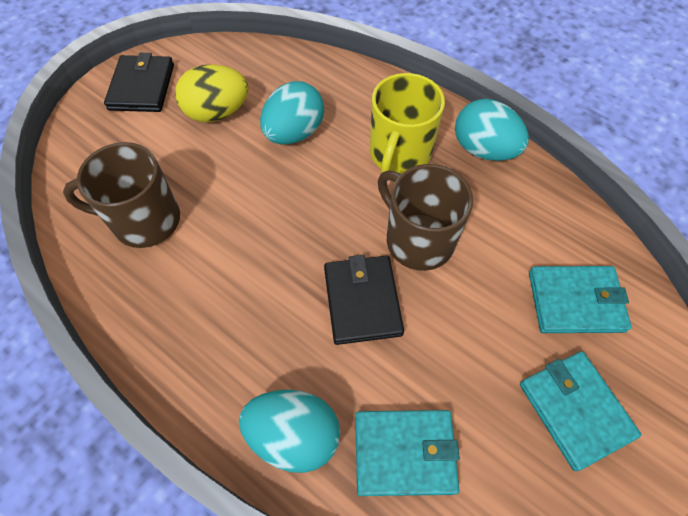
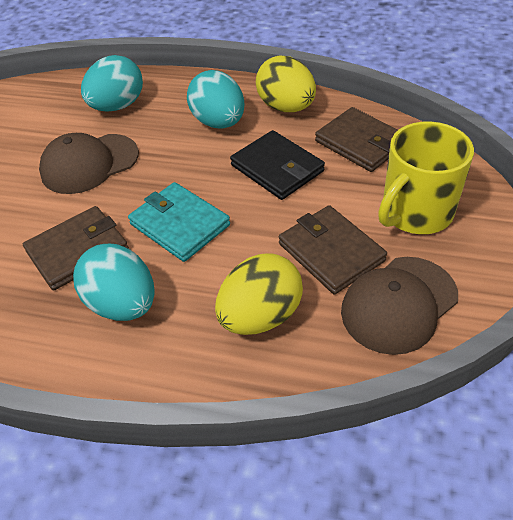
black wallet: [104,53,174,112] [324,255,404,345] = 2 -> [230,130,325,200] = 1
brown cap: none = 0 -> [39,133,139,194] [341,257,458,355] = 2
brown mug: [63,142,180,248] [378,164,473,271] = 2 -> none = 0
brown wallet: none = 0 -> [23,206,129,291] [279,205,387,295] [315,107,398,172] = 3
turquoise wallet: [355,410,460,496] [520,351,641,471] [529,266,632,333] = 3 -> [128,182,230,262] = 1
yellow egg: [175,64,248,122] = 1 -> [215,253,303,335] [256,55,316,112] = 2

